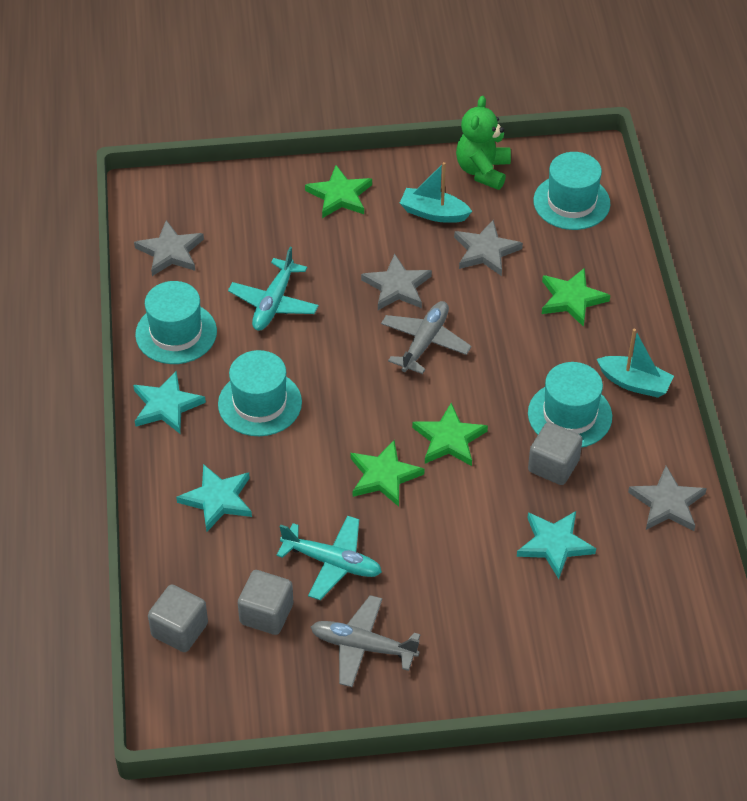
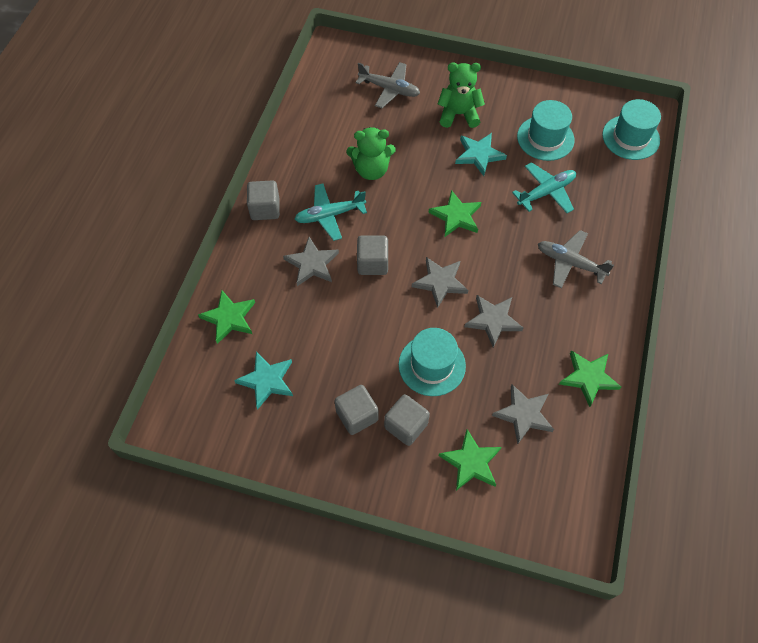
green teddy bear: [456,96,511,190] = 1 -> [346,127,396,180] [438,63,485,128] = 2
grey cube: [148,585,208,652] [238,570,293,635] [528,422,583,485] = 3 -> [247,180,280,220] [335,385,378,435] [357,235,388,275] [384,394,430,446] = 4
turquoise boat: [400,162,472,223] [597,329,674,398] = 2 -> none = 0
turquoise hat: [135,281,217,364] [218,350,302,436] [528,362,612,448] [533,152,610,230] = 4 -> [399,328,466,396] [517,100,575,161] [602,99,661,160] = 3
turquoise star: [133,371,206,434] [176,464,252,532] [517,511,596,579] = 3 -> [234,352,293,410] [455,133,507,176] = 2

